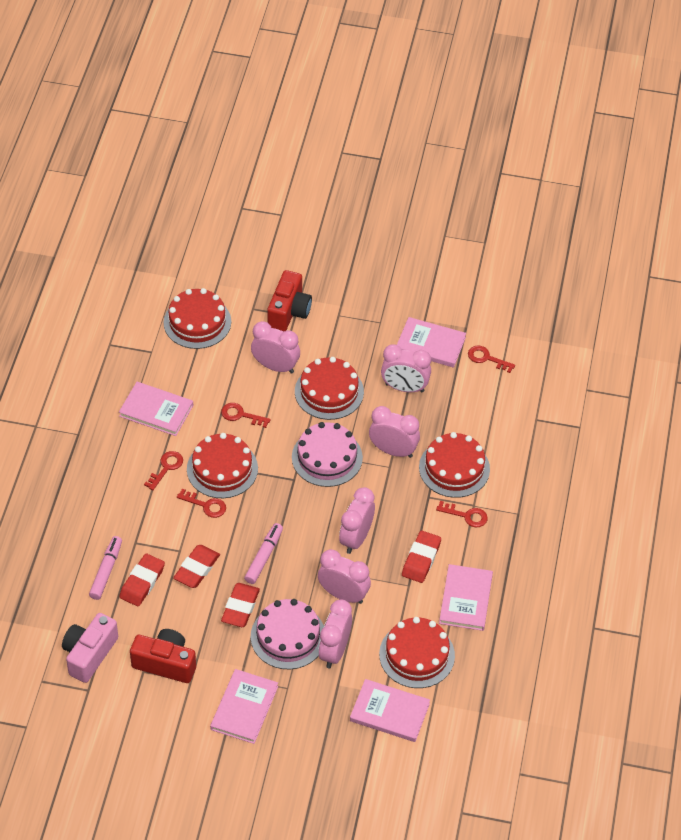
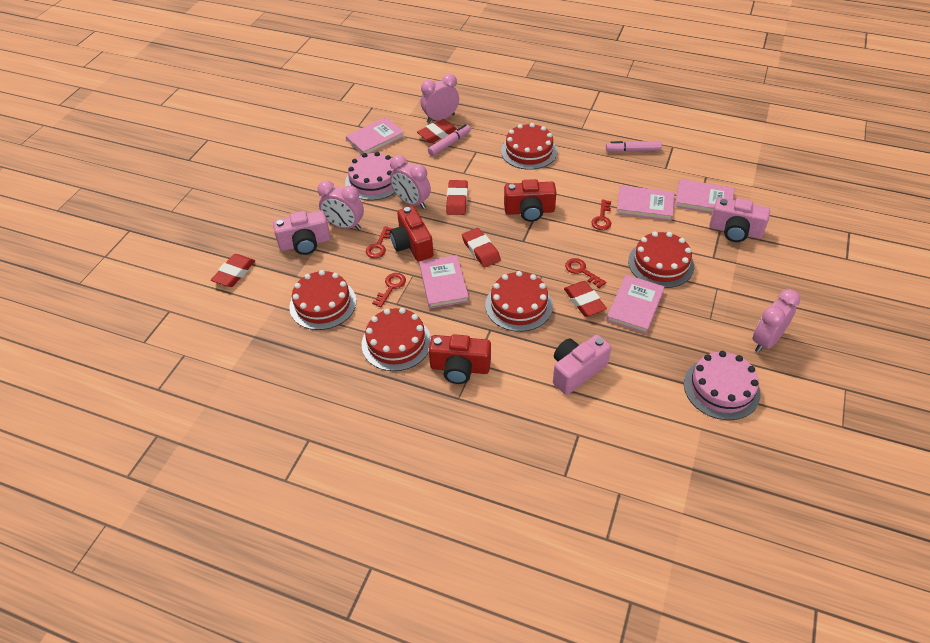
pink camera: [62,613,118,683] = 1 -> [273,210,331,255] [553,335,611,395] [709,198,770,242] = 3
pink clock: [251,321,300,374] [318,549,371,604] [318,599,352,668] [339,487,375,554] [369,406,420,458] [381,344,431,392] = 6 -> [318,180,364,230] [390,155,431,209] [421,74,459,123] [753,289,800,353] = 4
red camera: [130,629,196,683] [267,270,312,331] = 2 -> [390,206,434,262] [429,334,491,384] [504,179,557,222] = 3
red eraser: [119,553,165,607] [173,545,220,588] [221,583,260,627] [402,530,441,583] = 4 -> [211,254,255,287] [417,119,457,143] [446,180,468,215] [462,228,501,268] [564,281,607,317] = 5
red key: [144,451,183,490] [177,489,226,518] [221,403,271,428] [436,501,488,527] [468,346,515,373] = 5 -> [366,226,393,258] [372,273,406,307] [565,258,606,288] [592,200,611,230] = 4

